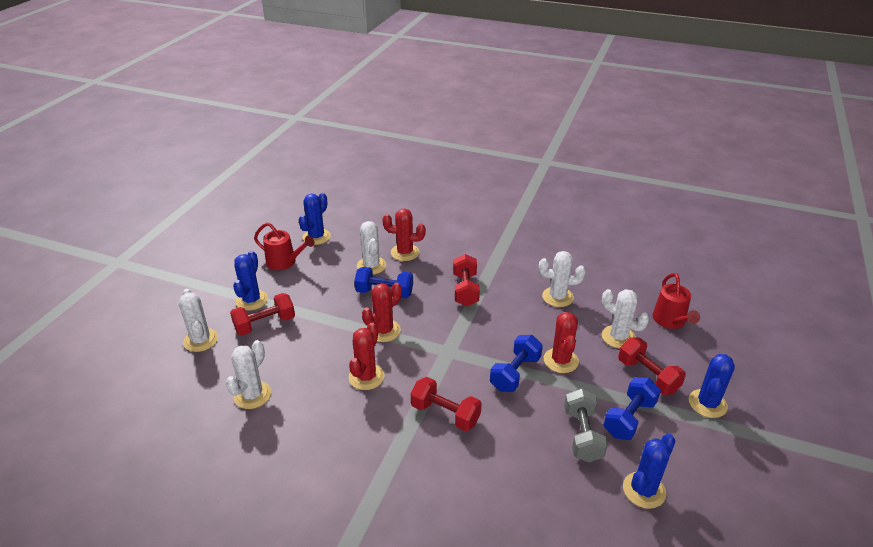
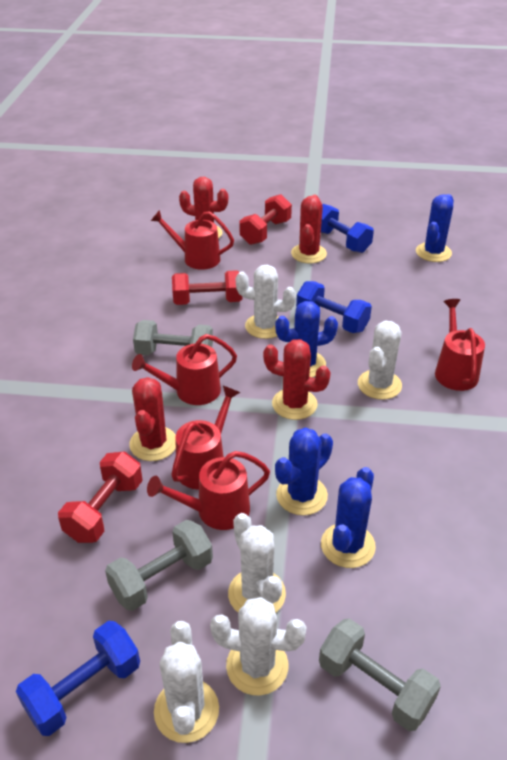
grey dumbbell: [564,388,607,462] = 1 -> [105,520,213,611] [133,320,213,355] [319,618,441,731] = 3
red dumbbell: [230,293,295,336] [411,377,482,431] [453,254,480,306] [618,337,686,395] = 4 -> [58,451,143,543] [172,270,243,305] [239,194,292,245] = 3
red watering can: [254,222,314,270] [652,273,700,329] = 2 -> [132,334,237,405] [147,451,270,530] [151,210,234,270] [171,386,240,490] [435,299,485,391] = 5

